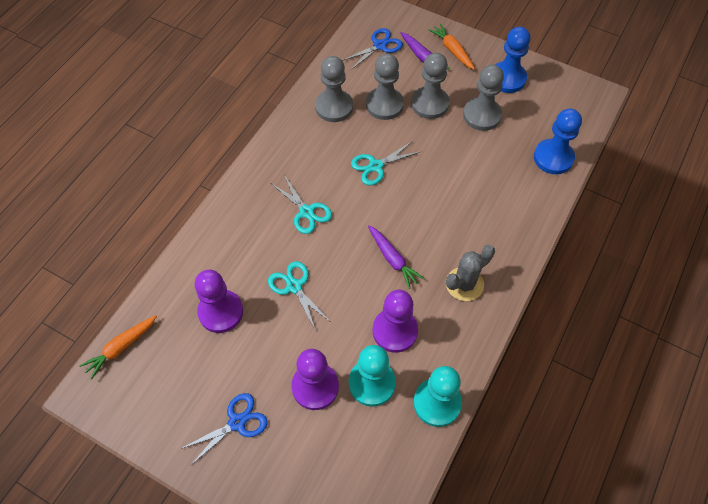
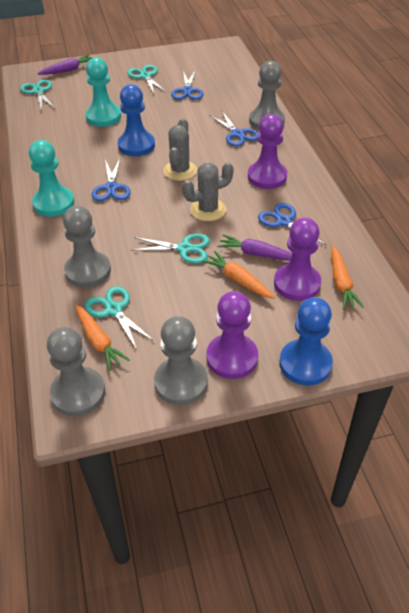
blue scissors: [180,393,268,466] [342,28,403,70] = 2 -> [92,159,131,201] [171,70,204,100] [209,111,258,146] [258,203,326,245] = 4
grey cactus: [446,245,495,301] = 1 -> [163,118,197,181] [182,162,234,221] = 2
orange carrot: [79,315,157,380] [428,24,475,70] = 2 -> [75,305,130,371] [202,251,275,299] [331,246,364,310] = 3
turquoise scissors: [268,261,331,329] [272,175,332,234] [351,141,421,185] = 3 -> [20,79,54,111] [85,286,154,350] [127,65,166,94] [131,233,210,264] = 4

